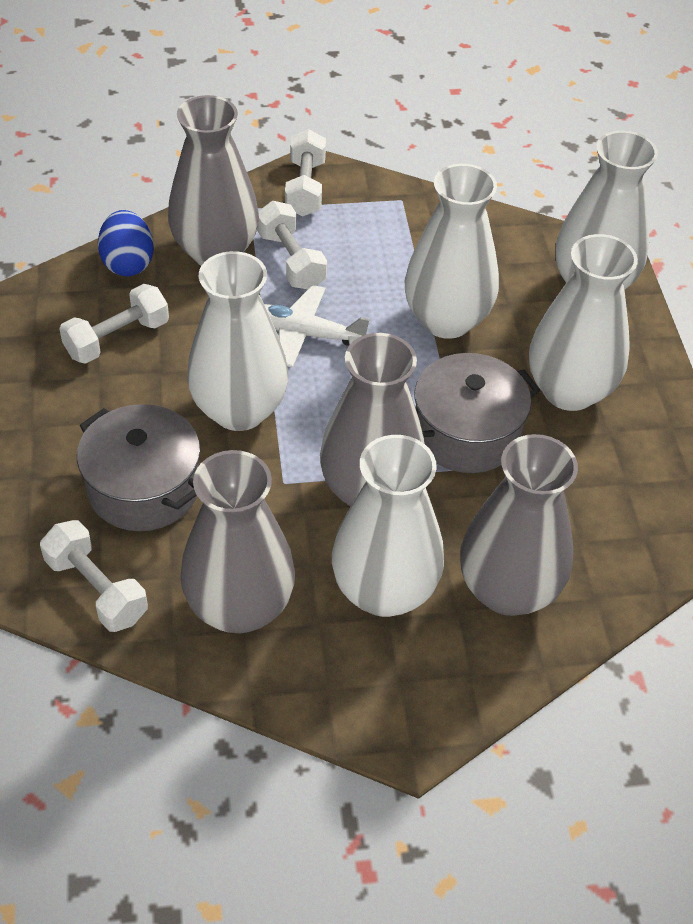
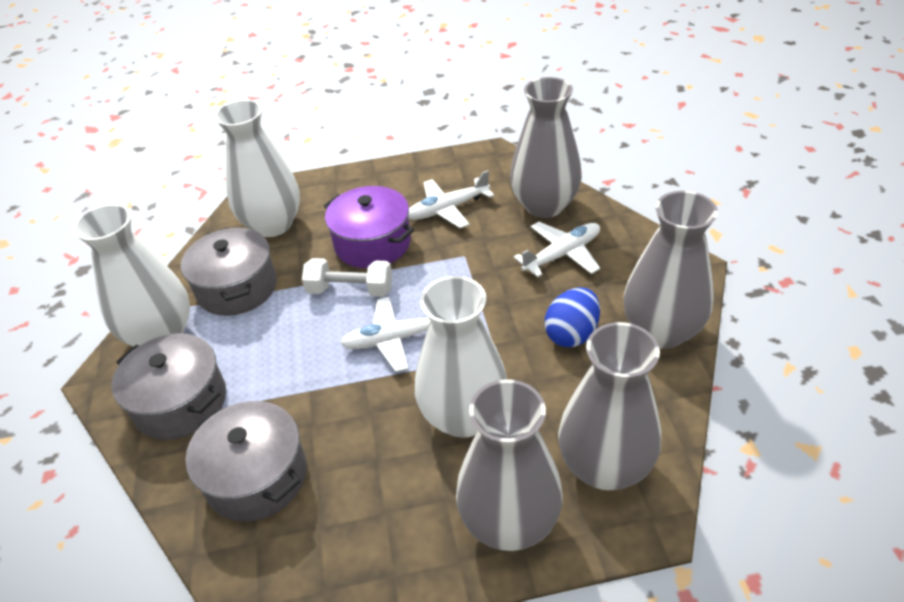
grey pot: [77,404,200,531] [414,353,540,473] = 2 -> [112,333,226,440] [181,227,277,316] [185,401,307,522] = 3
purple pot: none = 0 -> [324,186,414,268] = 1
white dumbbell: [40,520,148,632] [59,284,169,364] [257,201,327,289] [285,129,326,217] = 4 -> [302,258,392,297] = 1
white plane: [264,285,369,368] = 1 -> [340,297,430,372] [408,170,494,228] [514,222,600,277] = 3
white vase: [187,251,288,431] [332,435,444,617] [405,164,499,339] [529,234,638,411] [556,131,658,290] = 5 -> [73,204,190,347] [214,100,300,237] [415,276,507,438] = 3

